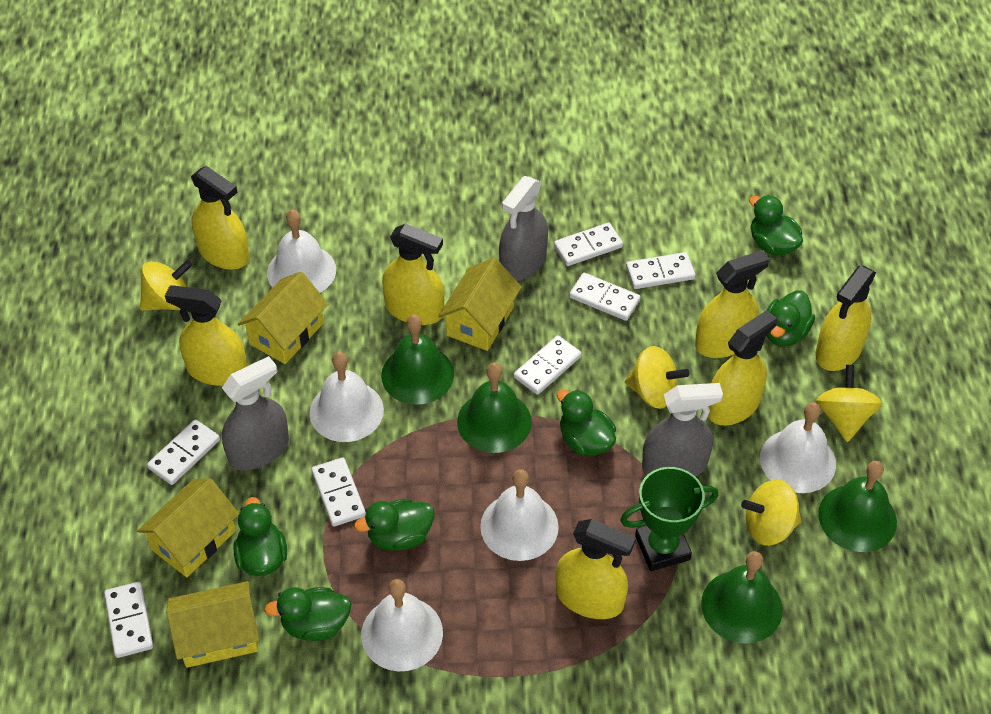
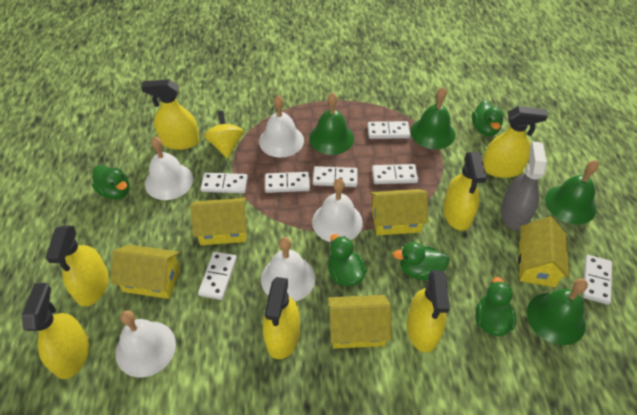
green duck: [233,497,287,576] [264,587,351,641] [354,499,434,551] [557,390,616,456] [749,195,803,256] [767,290,815,346] = 6 -> [92,165,129,200] [328,234,367,286] [393,242,450,281] [472,100,504,136] [475,277,516,336] = 5
green trophy: [620,467,718,571] = 1 -> none = 0
grey spray bottle: [222,356,289,471] [499,176,548,281] [642,383,723,477] = 3 -> [501,141,547,231] = 1
yellow house: [137,478,239,577] [166,581,259,668] [238,272,328,364] [438,258,522,351] = 4 -> [111,245,180,299] [190,198,247,245] [328,295,392,349] [370,189,428,236] [518,216,570,287] = 5
yellow spinning top: [140,260,192,311] [625,346,689,409] [741,480,802,546] [816,365,882,442] = 4 -> [204,111,244,158] = 1

